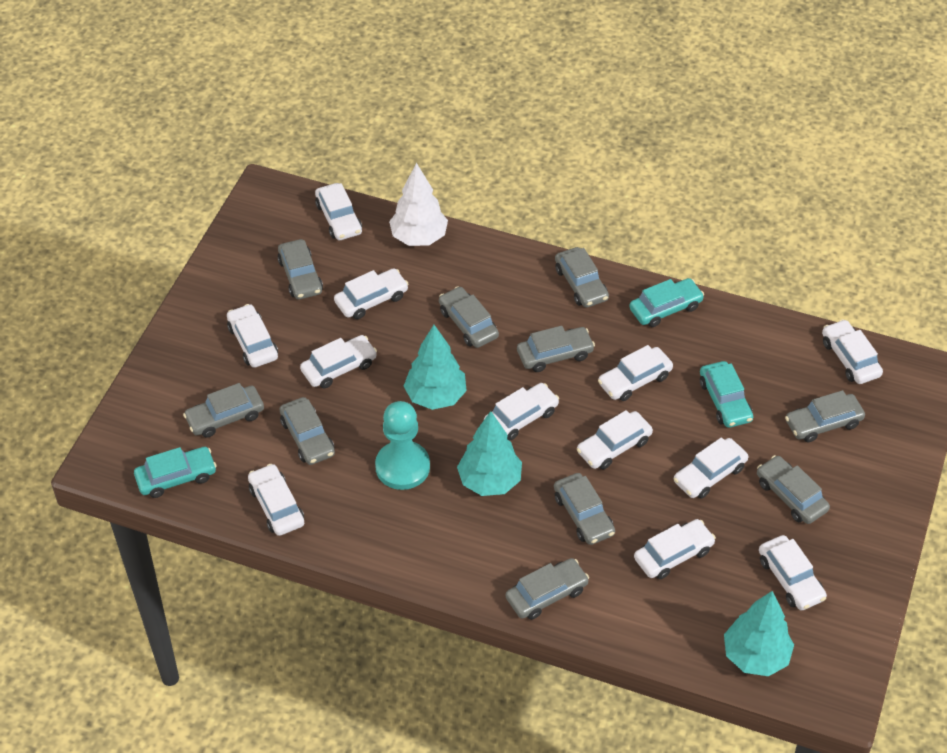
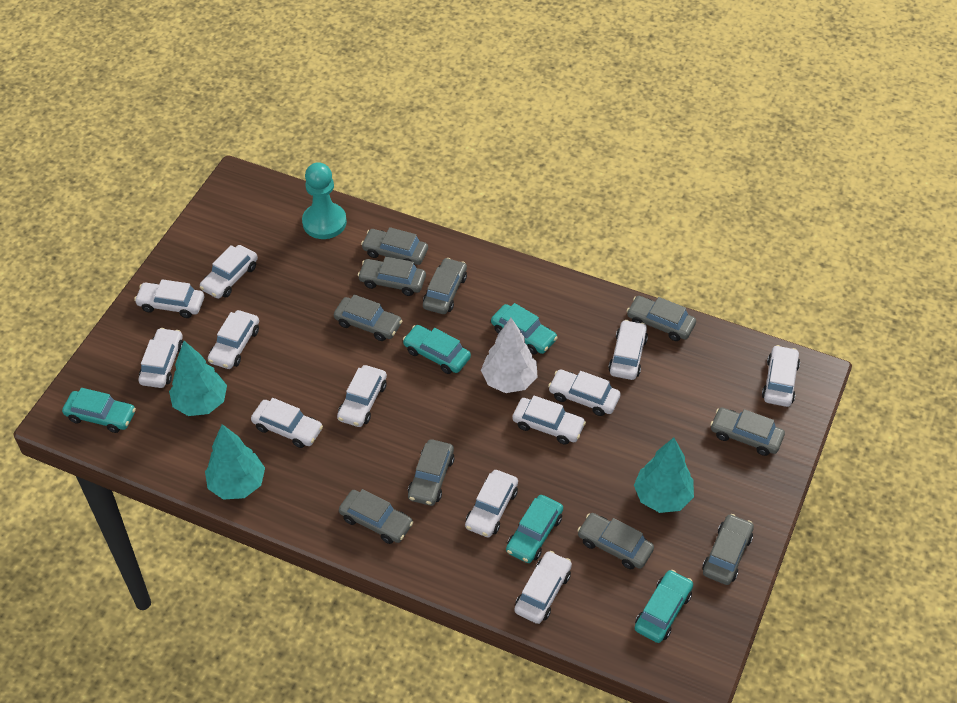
turquoise car: [134,447,217,498] [629,278,704,327] [700,361,753,428] = 3 -> [62,388,136,433] [403,325,471,374] [491,303,558,354] [506,495,563,563] [635,570,693,643] = 5

